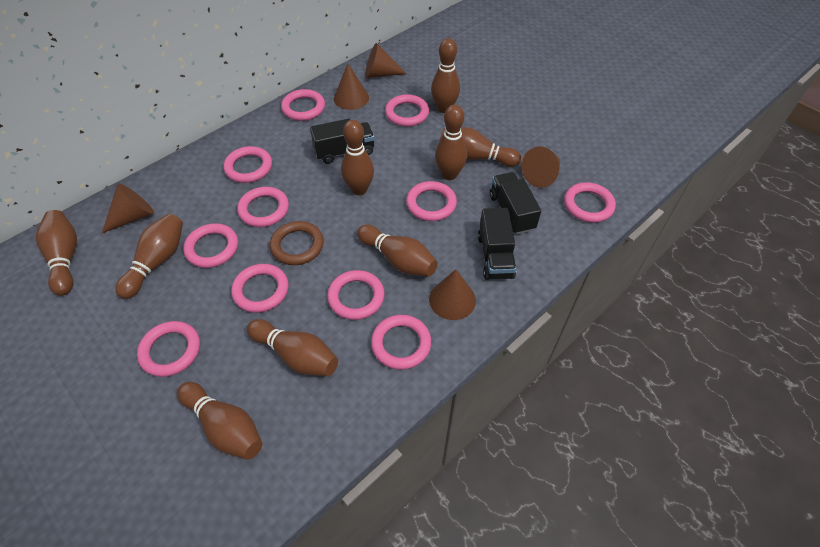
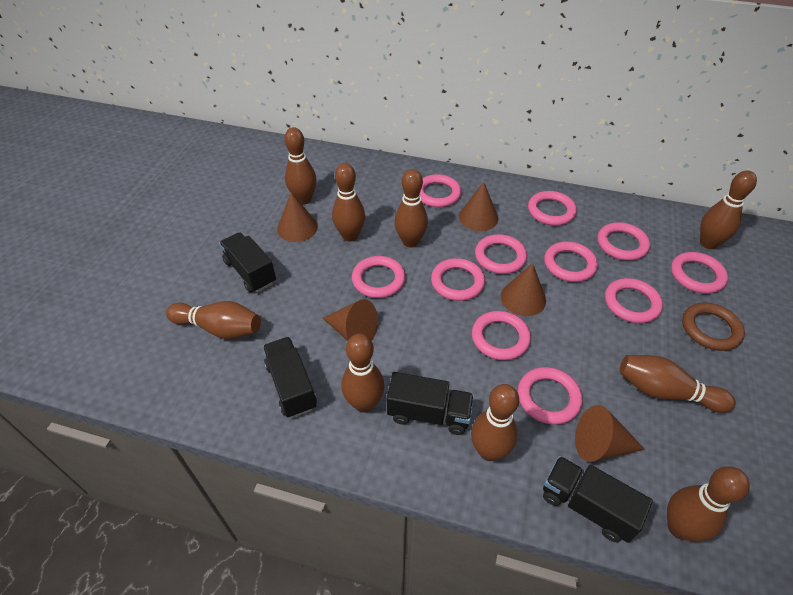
black truck: [310,119,375,164] [478,208,516,280] [490,172,541,235] = 3 -> [219,232,276,293] [263,337,317,418] [387,372,474,435] [543,456,653,543] = 4

